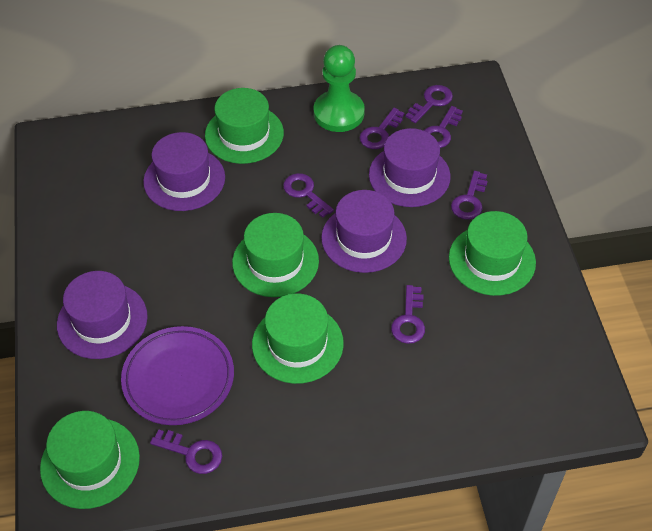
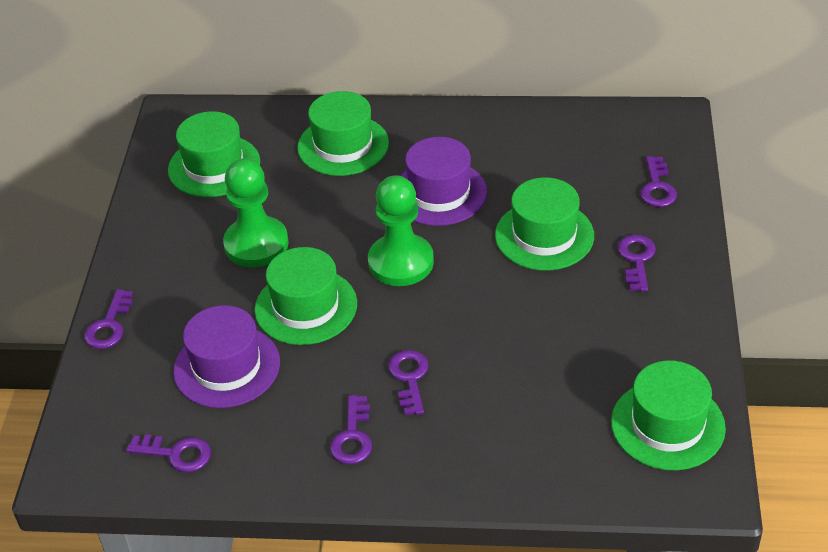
green pawn: [314,45,365,132] = 1 -> [223,158,289,267] [368,175,434,286] = 2
purple hat: [57,271,148,359] [143,132,225,211] [321,190,407,273] [369,128,451,207] = 4 -> [173,305,280,408] [400,137,487,226] = 2
purple key: [150,429,222,474] [283,173,334,218] [360,108,404,149] [391,285,425,344] [405,85,453,123] [424,106,463,148] [451,171,488,220] = 7 -> [84,289,133,349] [126,434,211,472] [330,395,372,464] [388,350,429,415] [618,235,656,291] [640,156,677,207] = 6
purple plate: [121,326,234,425] = 1 -> none = 0

